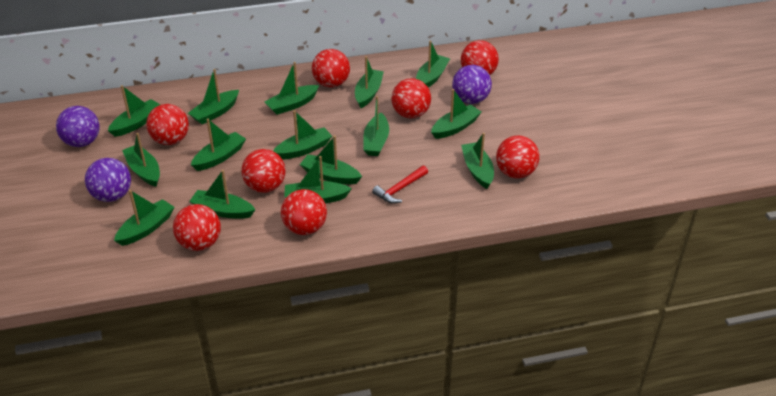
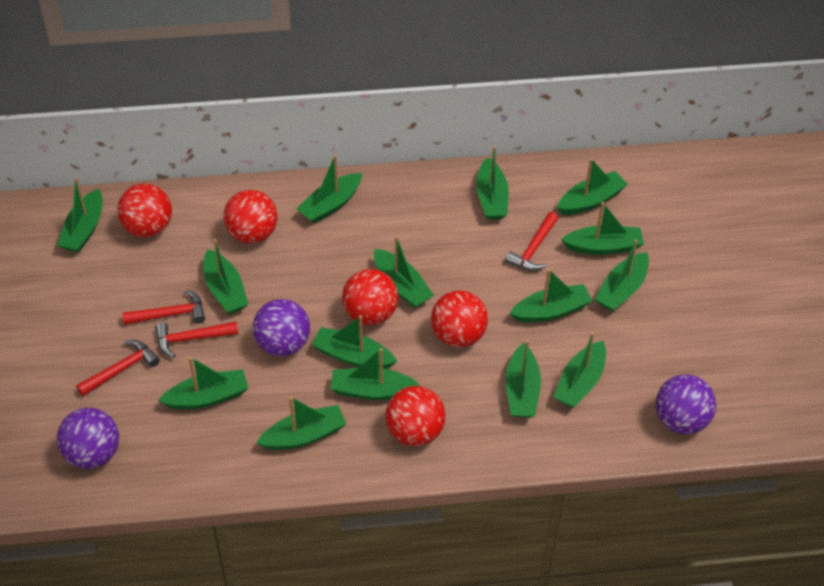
red ball: [146,104,189,145] [173,204,221,251] [241,149,286,193] [281,189,327,235] [312,49,350,88] [391,78,431,118] [461,40,499,75] [496,135,539,179] = 8 -> [117,184,172,237] [223,190,278,244] [342,269,398,325] [385,386,446,446] [431,290,488,347] = 5
red hammer: [372,166,428,204] = 1 -> [76,340,160,396] [122,290,205,325] [155,322,238,358] [505,212,558,271] = 4

